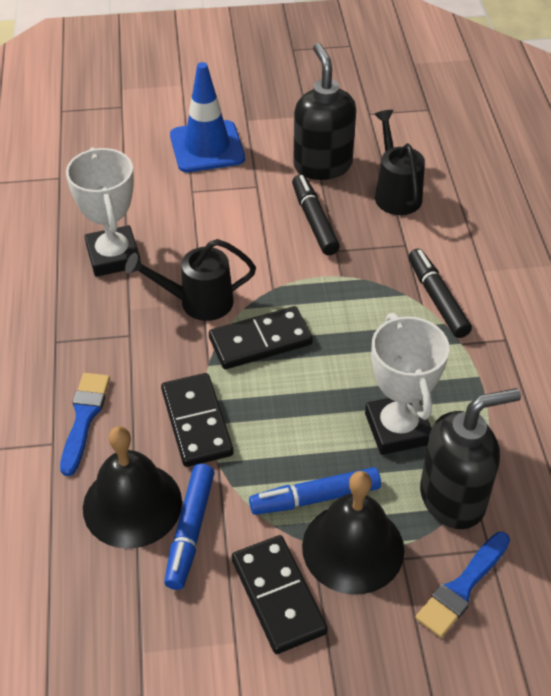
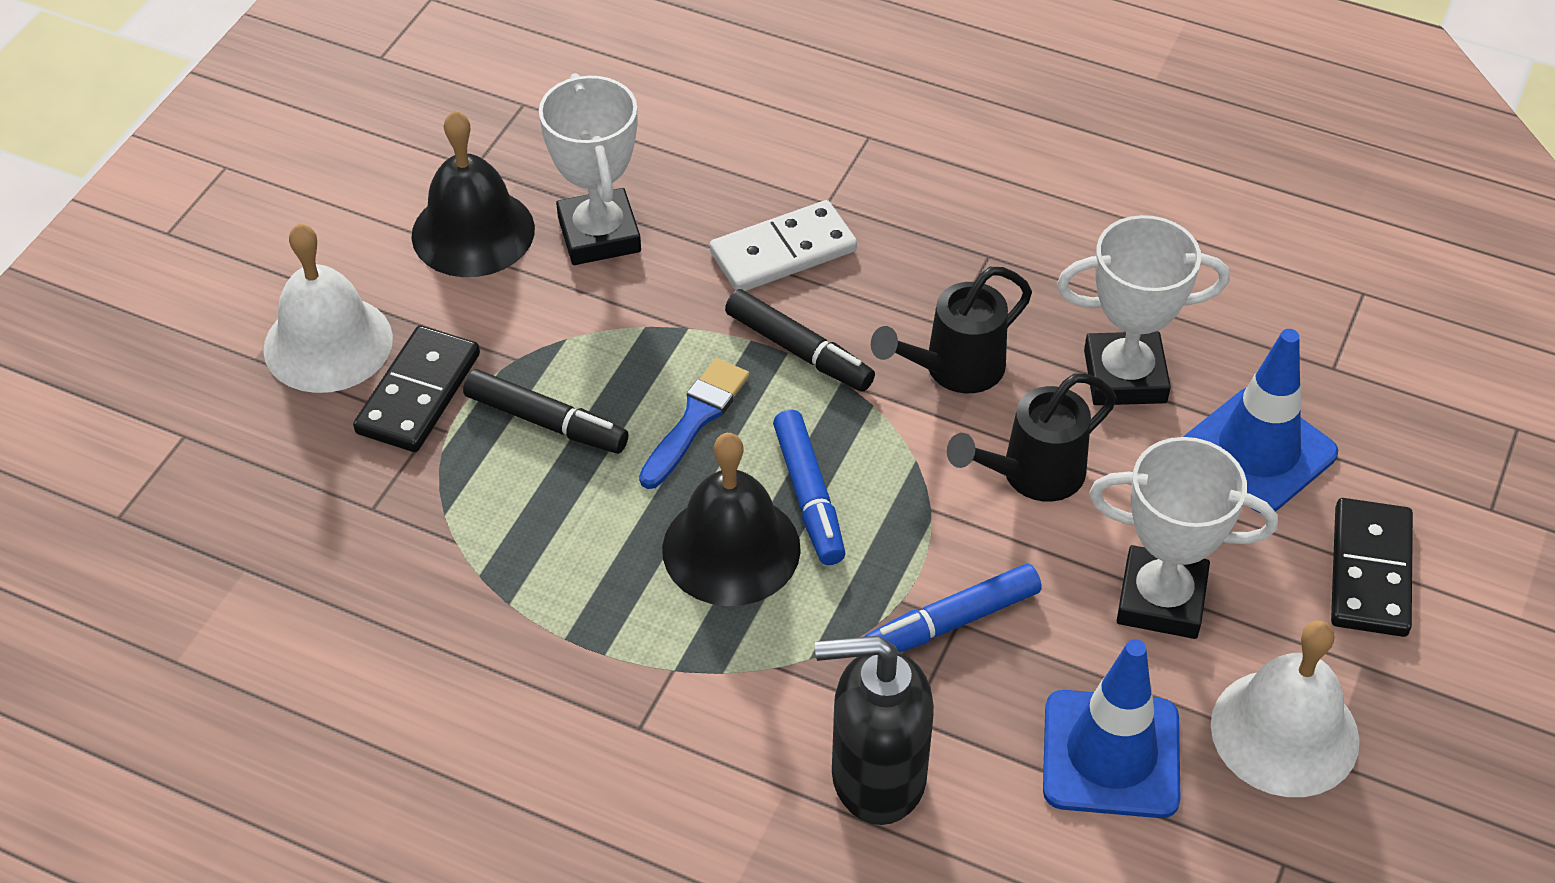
black domino: [161,373,233,467] [209,306,313,369] [232,535,328,654] = 3 -> [353,325,480,452] [1331,498,1413,637] = 2
black soap dispenser: [293,43,356,180] [420,388,521,529] = 2 -> [815,636,934,825] = 1
blue brush: [60,373,110,476] [415,532,510,638] = 2 -> [639,358,749,489] = 1
blue traffic cone: [170,62,245,173] = 1 -> [1043,639,1180,818] [1184,329,1338,513] = 2
white bell: none = 0 -> [263,223,393,393] [1211,621,1360,797] = 2
white domino: none = 0 -> [710,200,857,291] = 1
white trophy: [66,147,140,277] [365,313,449,455] = 2 -> [539,73,641,265] [1057,215,1229,405] [1089,437,1278,639] = 3

